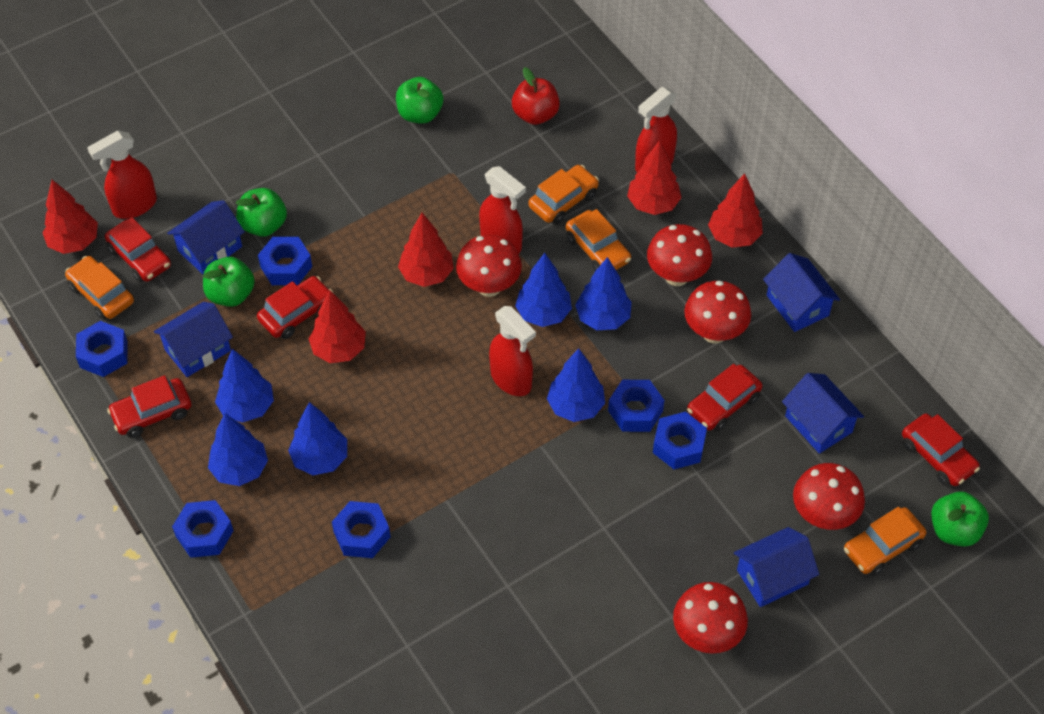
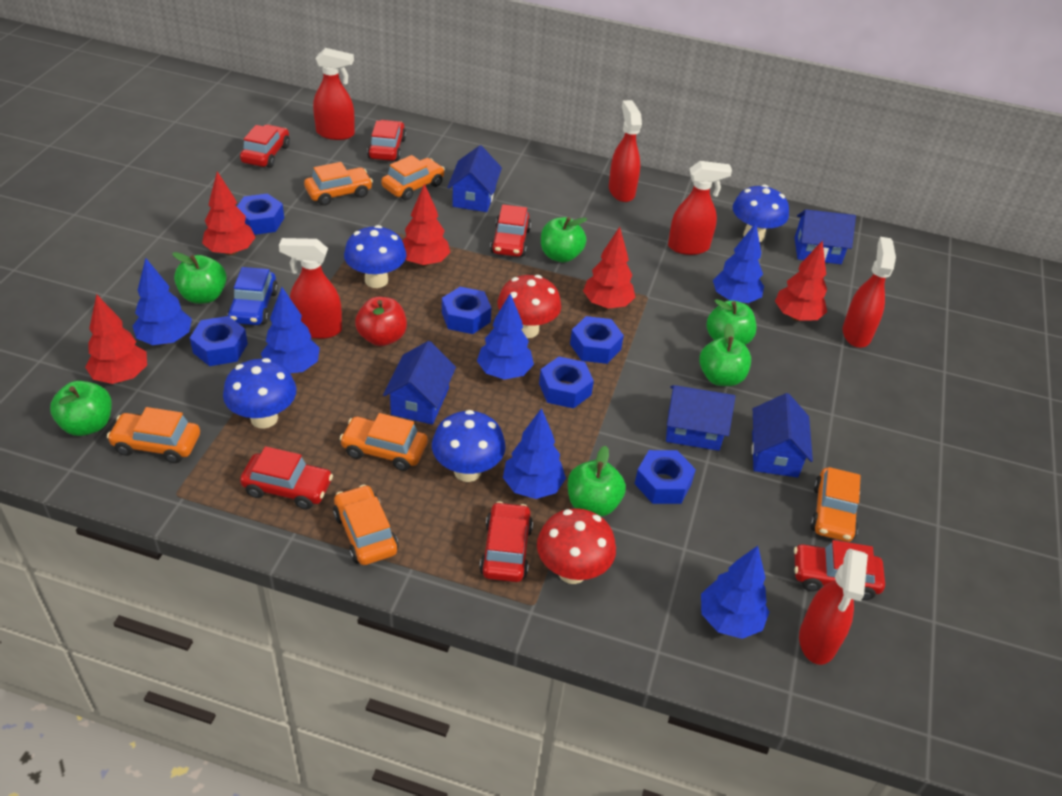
blue car: none = 0 -> [227,267,278,325] = 1
blue mushroom: none = 0 -> [223,358,296,429] [344,225,407,288] [432,410,506,482] [733,185,789,242] = 4
green apple: [203,257,255,307] [236,188,287,237] [396,77,444,124] [931,492,989,547] = 4 -> [50,381,112,436] [172,252,227,304] [541,217,587,262] [568,446,626,516] [699,323,751,386] [706,299,756,345] = 6
orange car: [65,256,134,320] [528,165,599,224] [566,209,631,271] [844,507,926,576] = 4 -> [107,407,200,463] [304,162,373,206] [333,485,398,565] [340,413,428,471] [381,155,445,200] [810,467,861,542] = 6
red car: [105,217,171,282] [107,375,191,438] [257,276,333,339] [687,364,762,431] [902,413,980,486] = 5 -> [240,124,290,168] [240,446,333,510] [367,120,406,161] [479,501,533,582] [490,204,531,257] [794,540,885,600] = 6
red mushroom: [456,235,522,297] [647,224,712,286] [673,582,748,654] [684,281,751,343] [793,463,865,530] = 5 -> [498,275,561,338] [537,508,616,584] = 2
red spray bottle: [87,131,157,219] [479,166,526,254] [489,306,536,396] [635,87,677,172] = 4 -> [279,238,342,339] [313,48,355,140] [609,100,642,202] [668,161,732,255] [799,549,868,665] [842,237,896,348] = 6

